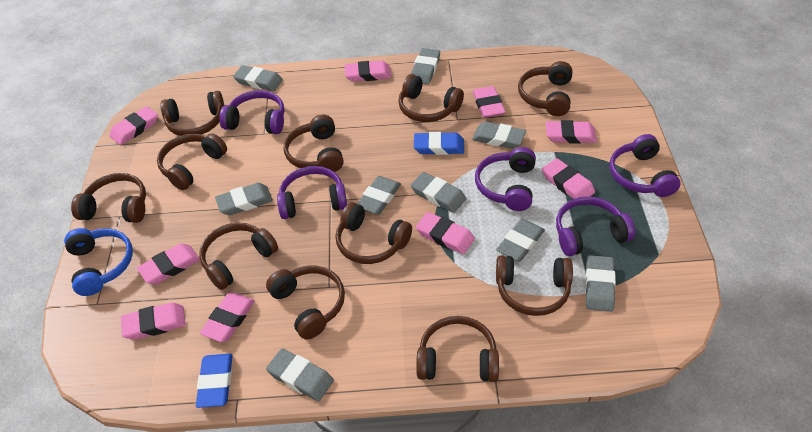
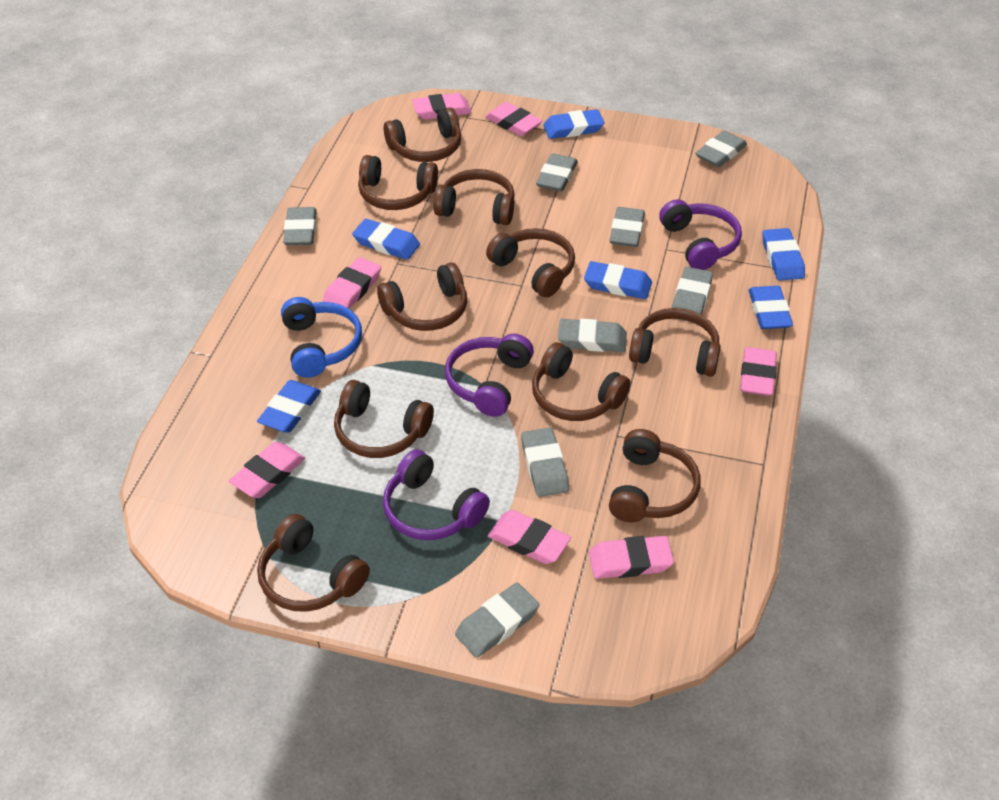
blue eraser: [196,354,233,408] [414,132,464,155] = 2 -> [257,380,321,433] [352,219,420,260] [543,109,604,139] [584,261,652,299] [749,286,793,329] [763,228,805,281] = 6
brown headphones: [71,173,146,223] [157,133,227,190] [160,91,224,136] [199,223,278,290] [266,266,345,340] [284,115,344,172] [335,202,412,264] [398,74,464,122] [416,316,499,382] [496,255,573,316] [518,61,572,116] = 11 -> [257,514,370,612] [334,380,434,458] [358,155,438,210] [377,262,467,331] [384,108,461,162] [433,169,515,225] [486,228,575,297] [532,342,631,421] [609,429,700,522] [629,308,721,377] = 10
grey eraser: [215,183,273,215] [233,65,283,91] [266,348,334,401] [357,176,401,215] [411,48,440,85] [411,172,466,213] [472,122,526,149] [496,219,545,262] [585,255,616,312] = 9 -> [283,207,317,245] [455,583,539,658] [521,428,569,497] [536,153,578,192] [558,318,627,352] [610,207,645,247] [672,267,713,322] [696,131,747,167] = 8
pink eraser: [110,106,158,145] [121,302,186,340] [137,243,200,284] [200,293,255,342] [345,61,391,82] [416,212,475,254] [472,86,505,118] [542,158,595,199] [546,120,597,144] = 9 -> [229,442,305,498] [323,257,381,309] [412,93,472,120] [485,102,542,136] [488,510,571,564] [589,536,674,579] [740,347,777,396] = 7
purple headphones: [219,90,285,134] [277,166,347,219] [475,147,536,211] [556,197,635,256] [609,134,680,197] = 5 -> [383,449,490,540] [445,334,534,417] [659,199,742,270] = 3

